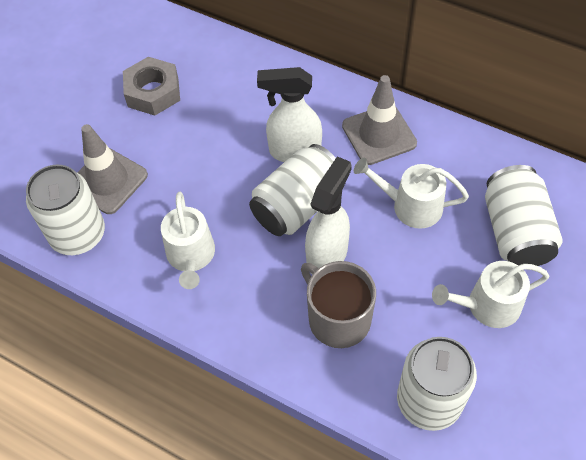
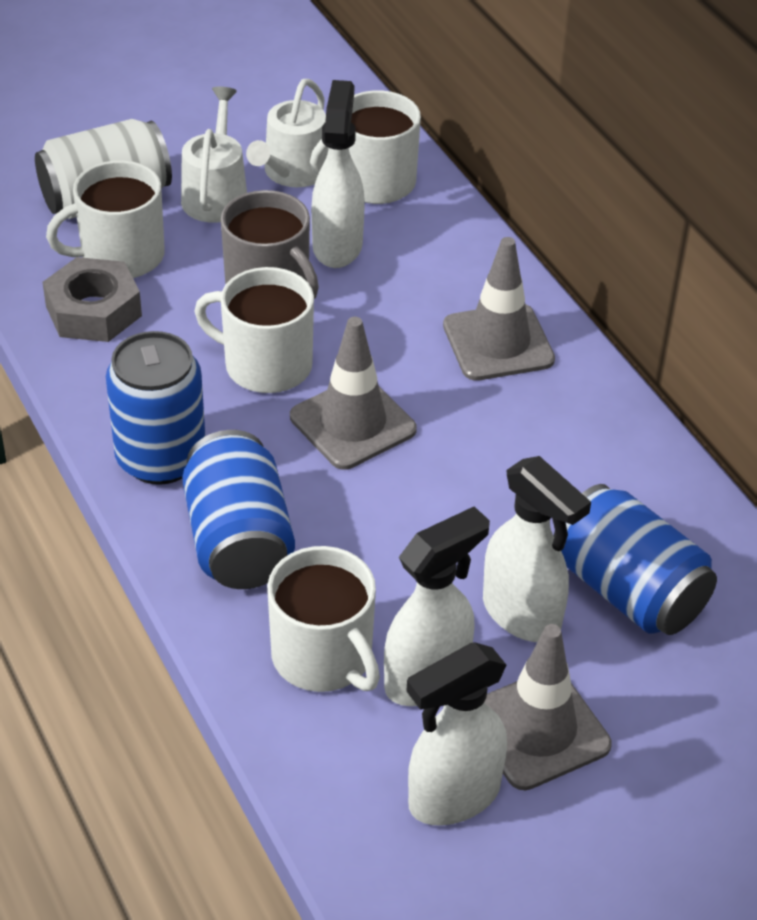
blue can: none = 0 -> [106,331,205,485] [182,430,295,589] [554,484,717,635] = 3
grey traffic cone: [77,124,148,214] [342,75,417,165] = 2 -> [290,317,417,470] [443,237,555,381] [485,624,612,790] = 3
white can: [26,165,105,255] [249,144,336,236] [397,337,477,431] [485,165,563,266] = 4 -> [35,119,172,219] = 1
white mug: none = 0 -> [46,160,165,278] [194,267,314,393] [267,546,380,692] [310,90,421,204] = 4
white spray bottle: [257,67,322,162] [305,156,352,275] = 2 -> [311,80,365,268] [384,506,490,706] [406,642,507,826] [483,456,591,642] = 4
white watering can: [161,192,215,289] [354,158,469,229] [432,261,549,328] = 3 -> [181,87,247,223] [246,79,328,187] = 2

